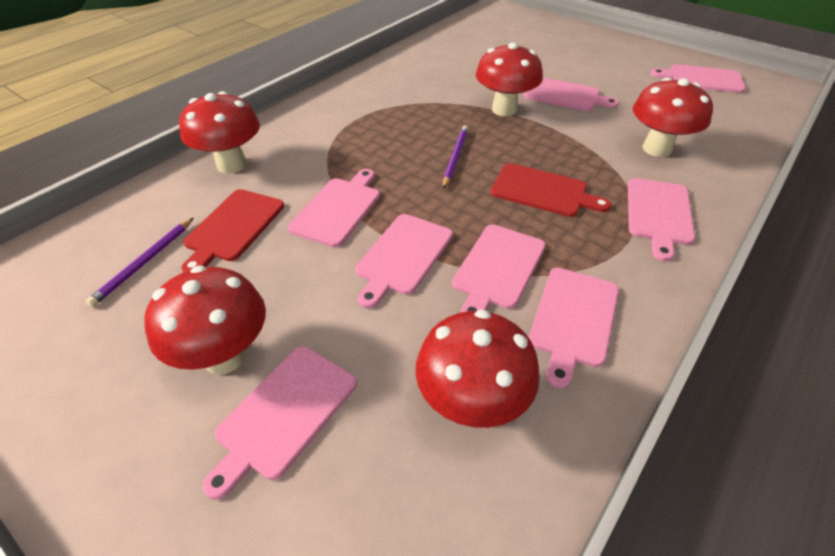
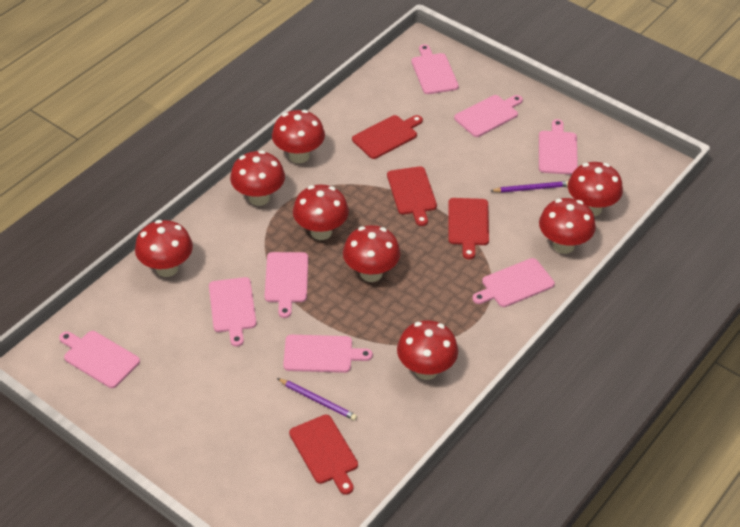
red cutting board: [181,189,284,272] [491,163,611,217] = 2 -> [289,415,358,495] [352,115,423,159] [387,166,437,226] [448,198,489,259] = 4
red mushroom: [144,265,266,374] [179,91,260,174] [415,310,540,428] [476,42,543,117] [633,78,713,157] = 5 -> [135,220,193,277] [230,150,285,206] [272,110,325,163] [293,184,349,240] [343,225,400,282] [397,320,458,380] [539,198,596,254] [568,162,623,216] = 8

